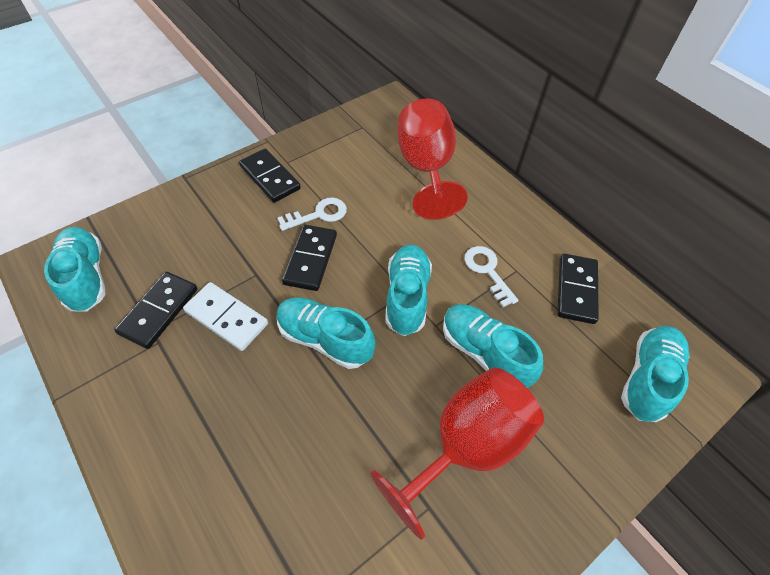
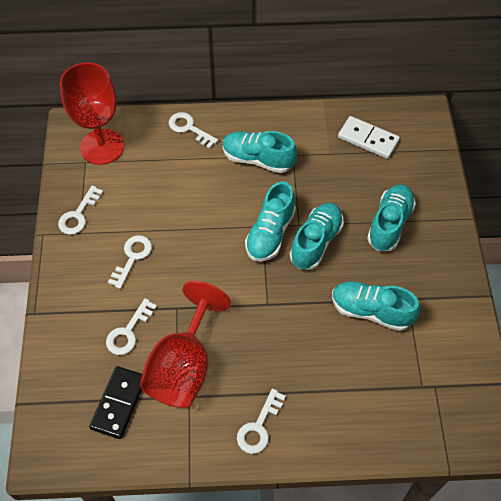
black domino: [115,272,197,349] [239,149,301,203] [282,225,337,291] [557,254,599,324] = 4 -> [89,366,142,439] = 1
white key: [277,197,347,231] [464,246,519,307] = 2 -> [58,186,103,235] [106,298,157,355] [108,235,152,289] [169,112,218,149] [237,389,286,454] = 5

